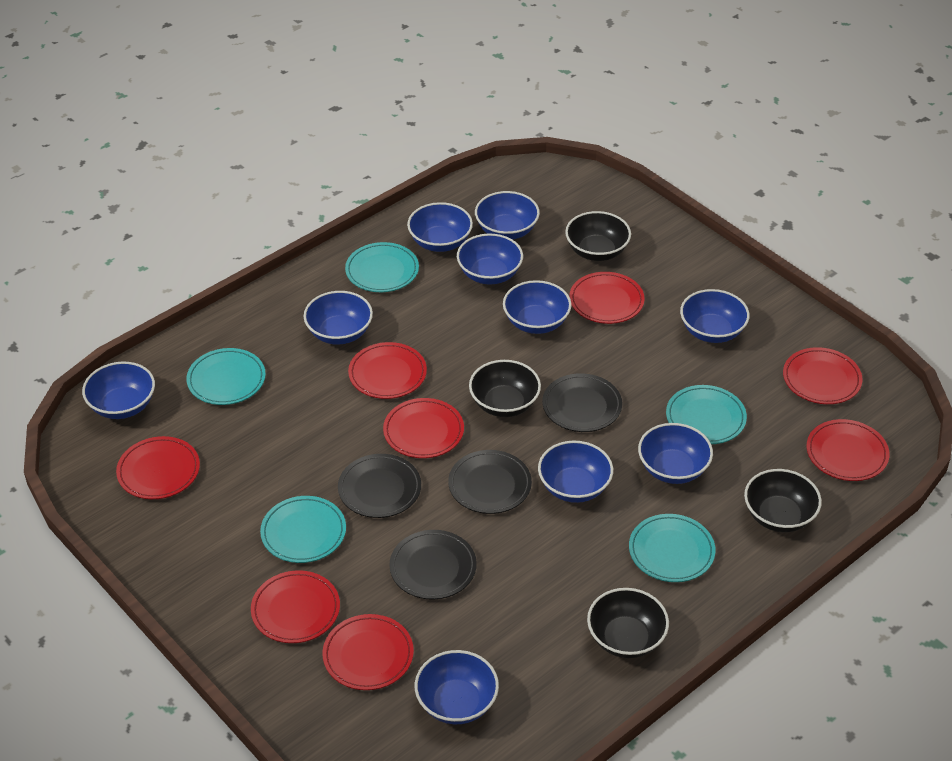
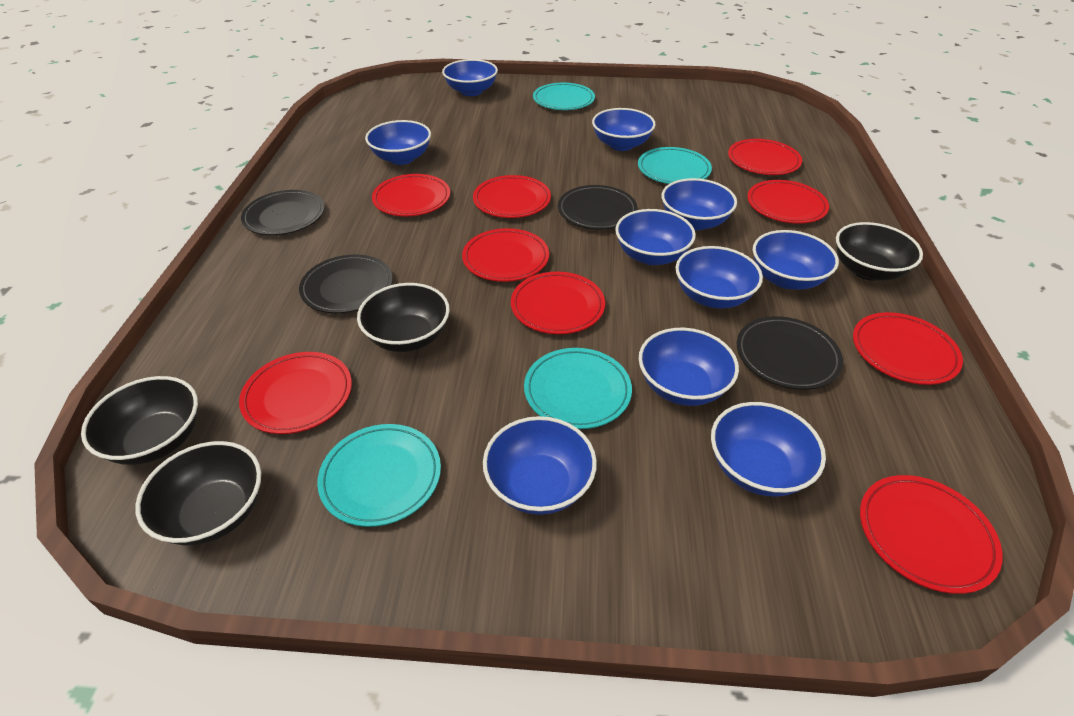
red plate: [116,436,200,499] [251,570,340,643] [322,614,414,690] [348,342,427,399] [383,398,464,458] [569,272,645,324] [783,347,863,404] [806,419,889,481] = 8 -> [239,352,352,434] [372,174,450,216] [462,228,549,282] [473,175,551,218] [511,272,605,334] [728,139,802,175] [747,180,829,224] [853,312,963,385] [860,475,1003,594] = 9
turquoise plate: [186,348,266,405] [260,496,346,563] [345,242,419,292] [629,514,716,582] [666,385,747,444] = 5 -> [317,424,441,527] [524,348,632,429] [533,83,595,110] [638,147,712,184] = 4

